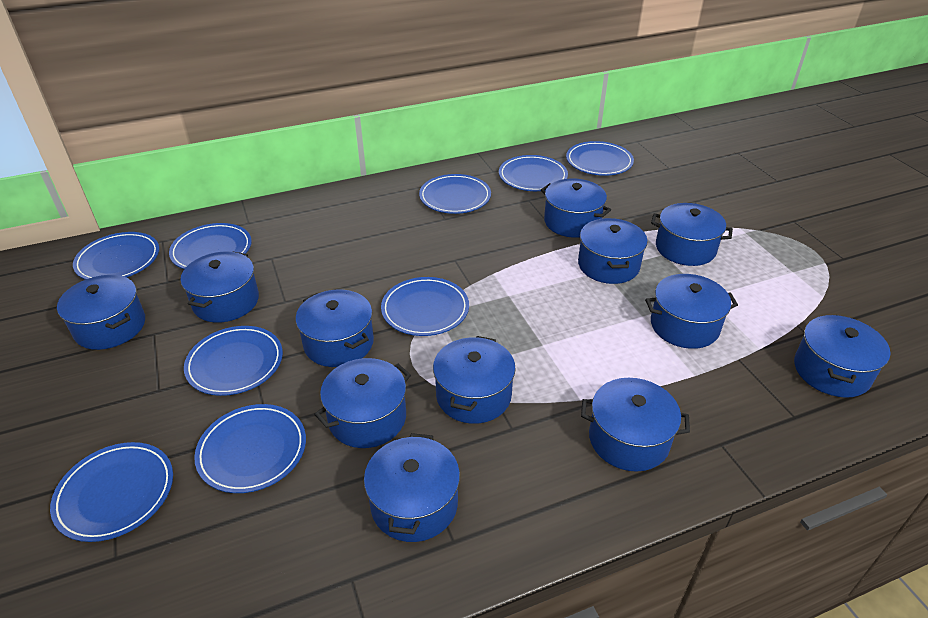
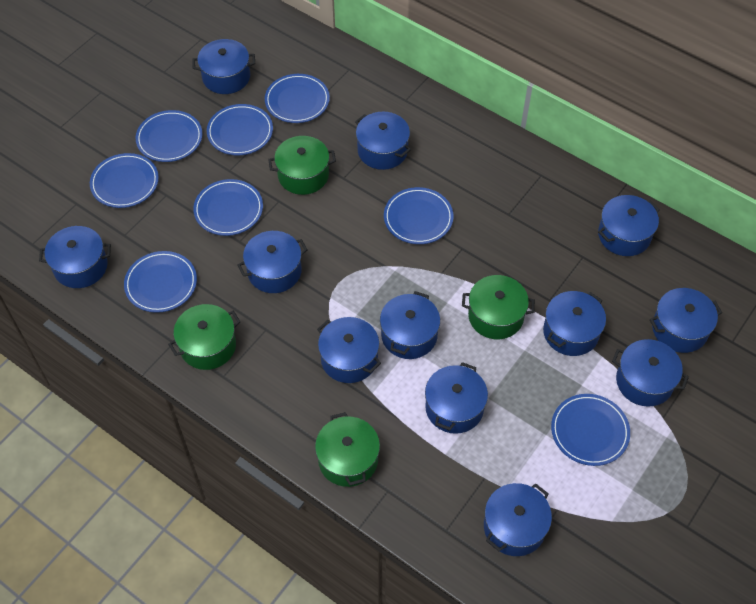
blue plate: [50,442,173,542] [73,232,159,280] [169,223,252,269] [184,326,283,396] [194,404,306,493] [381,277,469,336] [419,174,491,214] [499,155,568,191] [566,141,634,176] = 9 -> [90,153,159,208] [124,251,197,313] [135,110,202,162] [193,179,263,236] [207,104,273,155] [265,74,330,123] [384,187,454,244] [551,394,630,466] = 8
green pot: none = 0 -> [168,304,241,370] [268,136,336,195] [315,412,380,487] [462,275,535,339] = 4

